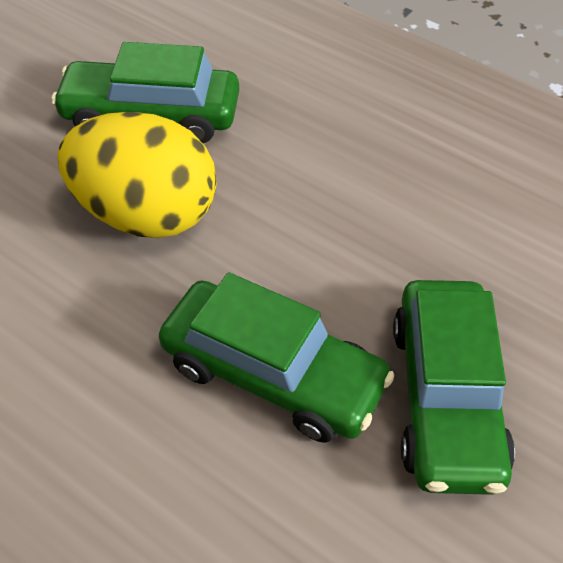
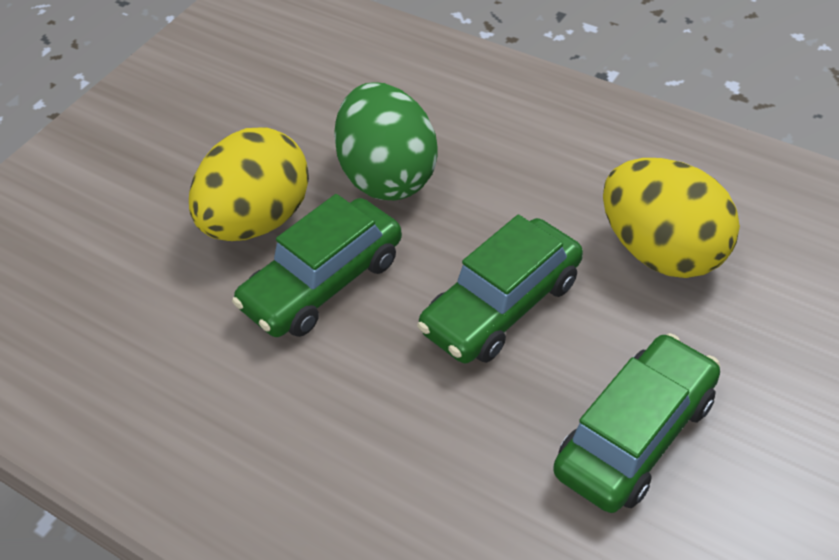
green egg: none = 0 -> [334,82,438,200] = 1
yellow egg: [58,112,217,238] = 1 -> [189,127,309,241] [603,158,740,278] = 2

